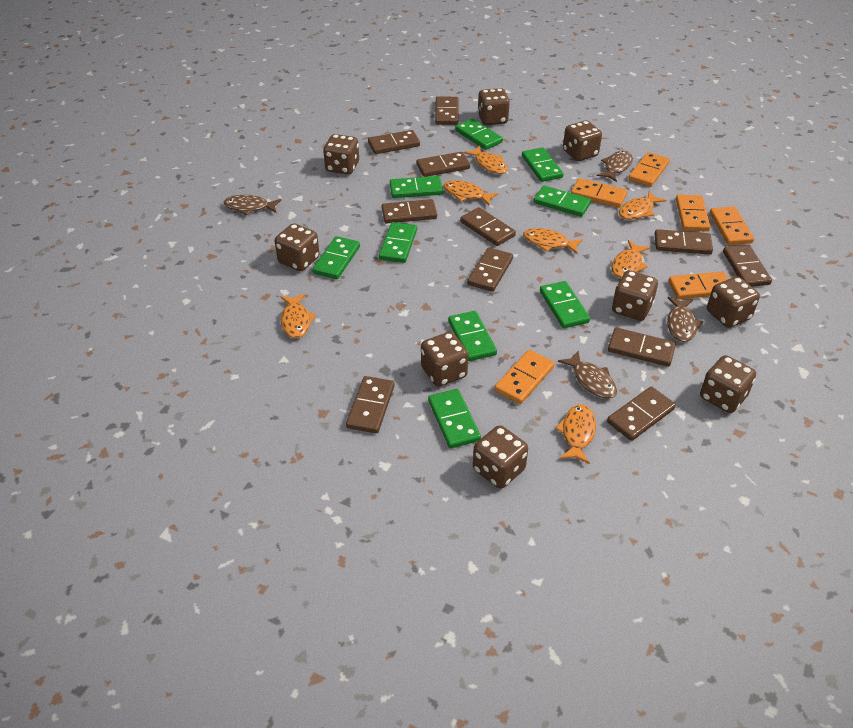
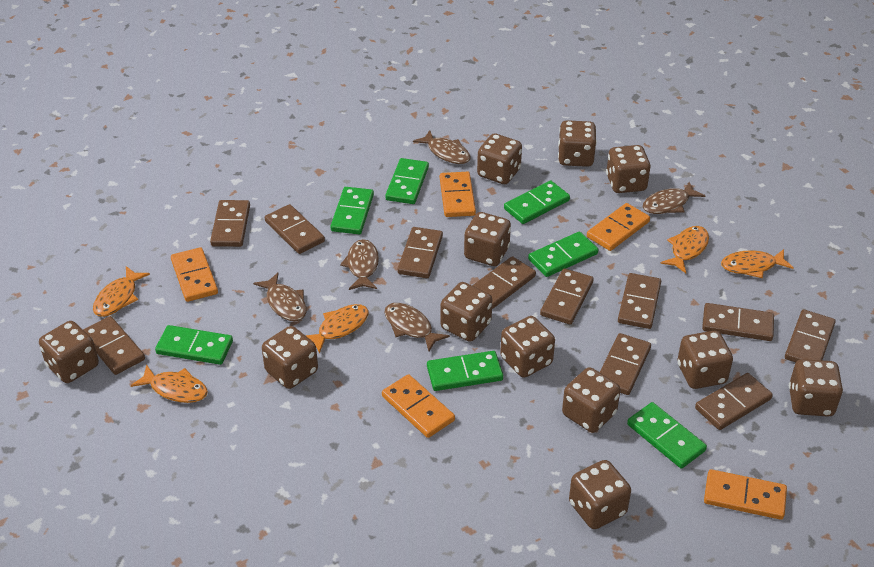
brown dice: [275,223,320,271] [323,134,359,174] [421,332,468,387] [473,425,528,489] [477,88,510,125] [563,120,602,161] [612,270,658,321] [700,355,756,413] [707,277,760,328] = 9 -> [39,321,99,383] [262,326,318,389] [440,282,492,342] [464,212,511,266] [477,134,522,184] [500,316,555,377] [558,120,597,167] [562,367,620,433] [569,460,631,529] [606,145,651,193] [677,331,733,389] [789,359,843,417] = 12
brown fish: [224,195,281,215] [558,350,617,399] [597,151,633,182] [667,297,703,342] = 4 -> [253,273,307,321] [340,239,379,290] [384,303,450,351] [413,130,470,164] [643,182,705,214] = 5
green domino: [312,236,360,279] [379,222,417,263] [390,176,443,198] [428,389,481,448] [448,311,497,361] [455,119,503,150] [522,147,564,182] [534,186,591,217] [540,281,590,328] = 9 -> [155,325,233,365] [330,187,374,234] [385,158,429,204] [427,351,503,391] [504,180,570,224] [528,231,598,277] [627,402,707,469] = 7
orange domino: [494,350,555,404] [571,178,627,208] [628,152,670,187] [668,271,728,299] [676,195,711,231] [710,206,754,245] = 6 -> [171,247,218,302] [382,374,455,438] [440,172,476,217] [587,203,650,251] [704,469,787,520] = 5
orange fish: [280,293,316,338] [443,180,499,205] [464,146,508,174] [523,228,583,254] [555,404,596,464] [611,240,651,278] [619,191,667,220] = 7 -> [93,266,150,317] [131,364,208,403] [305,304,369,354] [660,226,709,273] [721,249,794,278] = 5

